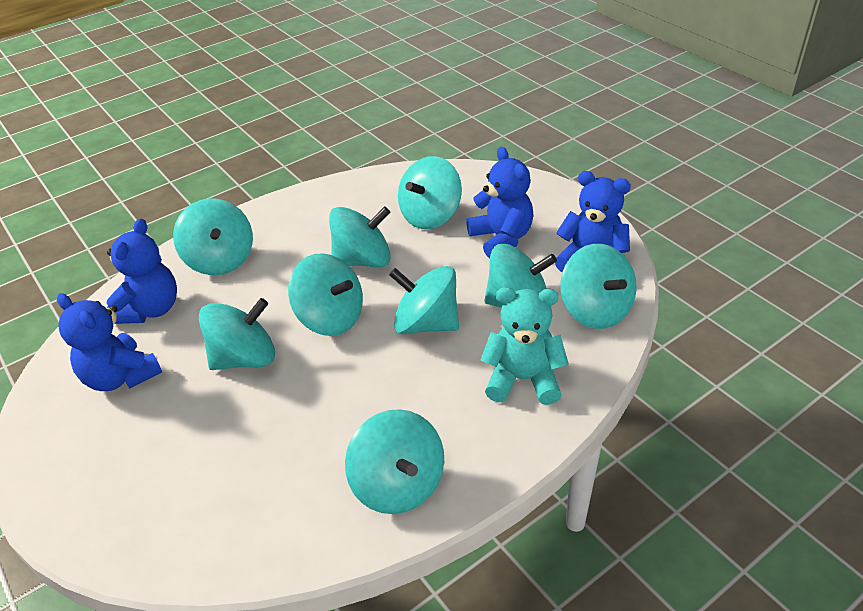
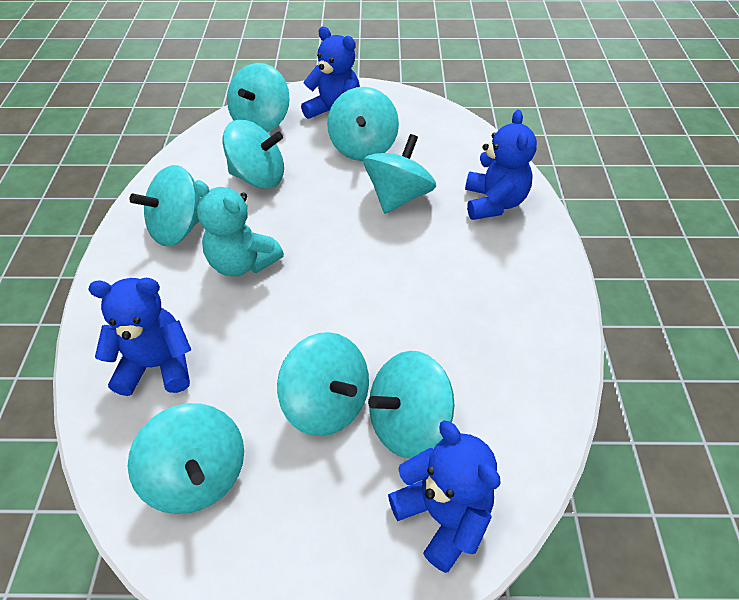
turquoise spinning top: [173,198,253,275] [199,298,275,370] [288,253,363,336] [329,206,390,267] [345,409,444,514] [389,266,459,334] [398,156,462,229] [484,244,557,308] [560,244,637,329] = 9 -> [128,403,244,514] [129,165,201,246] [223,120,284,189] [227,63,290,132] [277,332,369,436] [327,87,399,161] [364,134,436,214] [368,351,454,459] = 8

